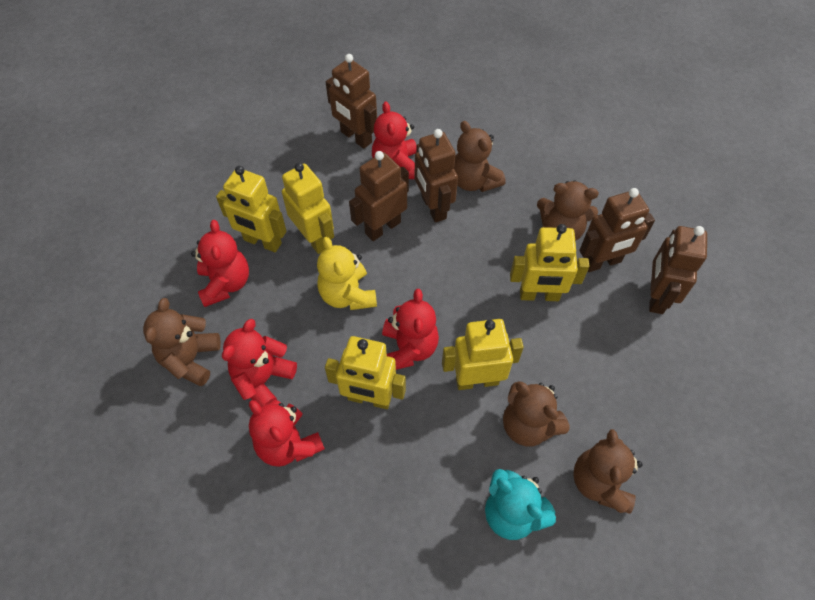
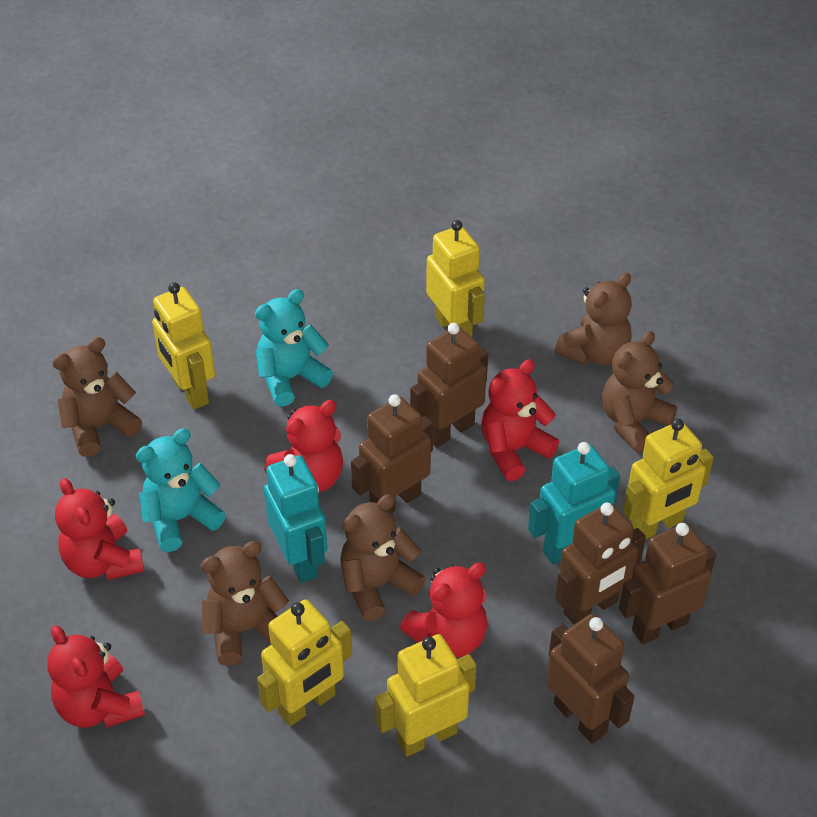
turquoise robot: none = 0 -> [264,454,327,583] [528,442,620,565] = 2
turquoise teddy bear: [485,469,556,540] = 1 -> [135,428,226,552] [255,289,333,407] = 2
yellow teddy bear: [317,237,377,310] = 1 -> none = 0

